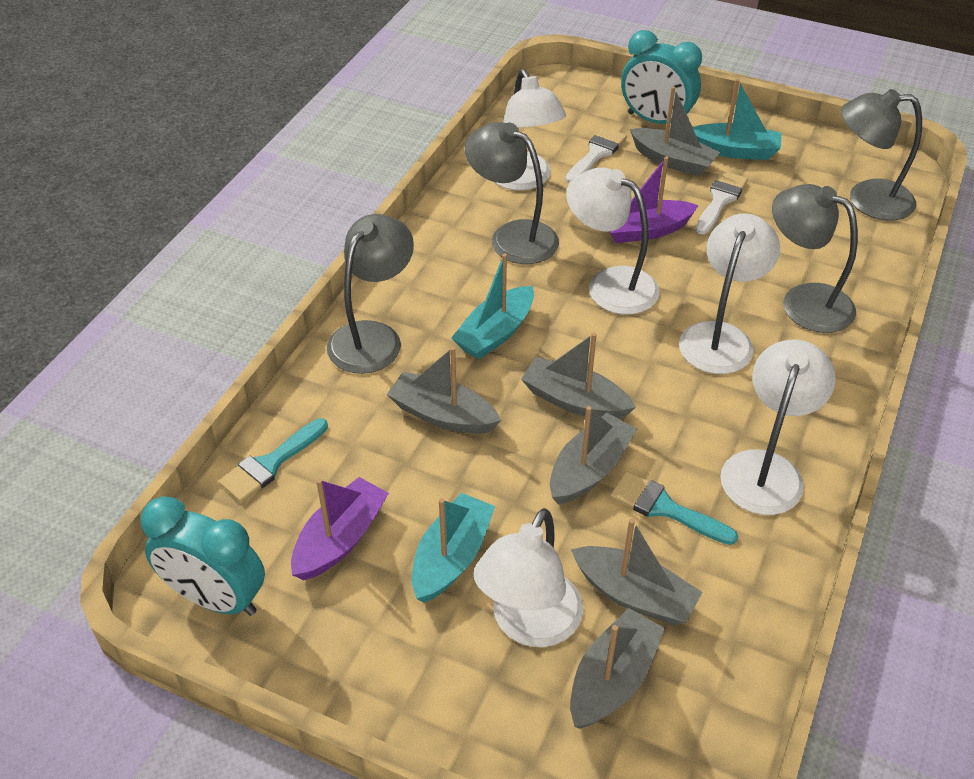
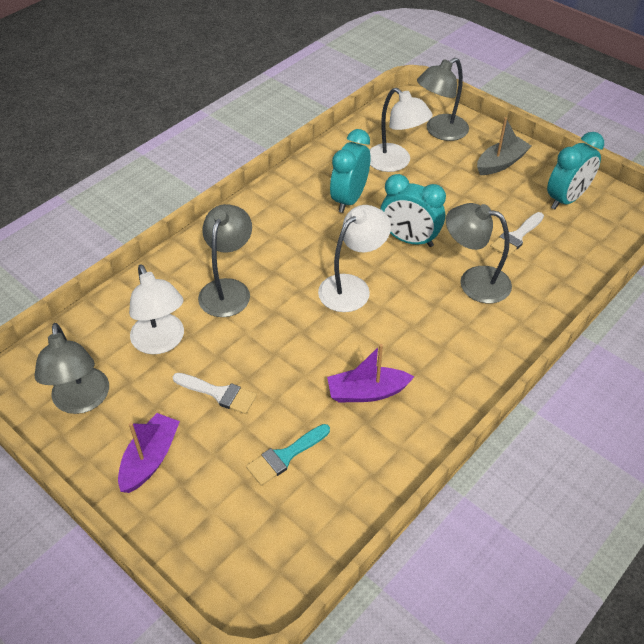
grey boat: [387,346,501,434] [521,333,636,419] [550,406,637,505] [570,608,665,729] [571,519,702,625] [630,86,720,176] = 6 -> [477,117,531,175] = 1
turquoise boat: [412,493,495,603] [451,253,534,359] [693,79,782,160] = 3 -> none = 0
turquoise brush: [219,418,328,502] [610,471,738,545] = 2 -> [246,424,330,486] = 1
turquoise clock: [140,496,265,616] [621,30,702,124] = 2 -> [330,129,370,213] [380,174,446,247] [547,132,604,210] = 3
white lamp: [473,508,583,647] [494,69,566,190] [566,167,660,315] [679,213,780,374] [720,339,836,515] = 5 -> [129,264,184,354] [318,205,391,312] [369,88,433,172] = 3

